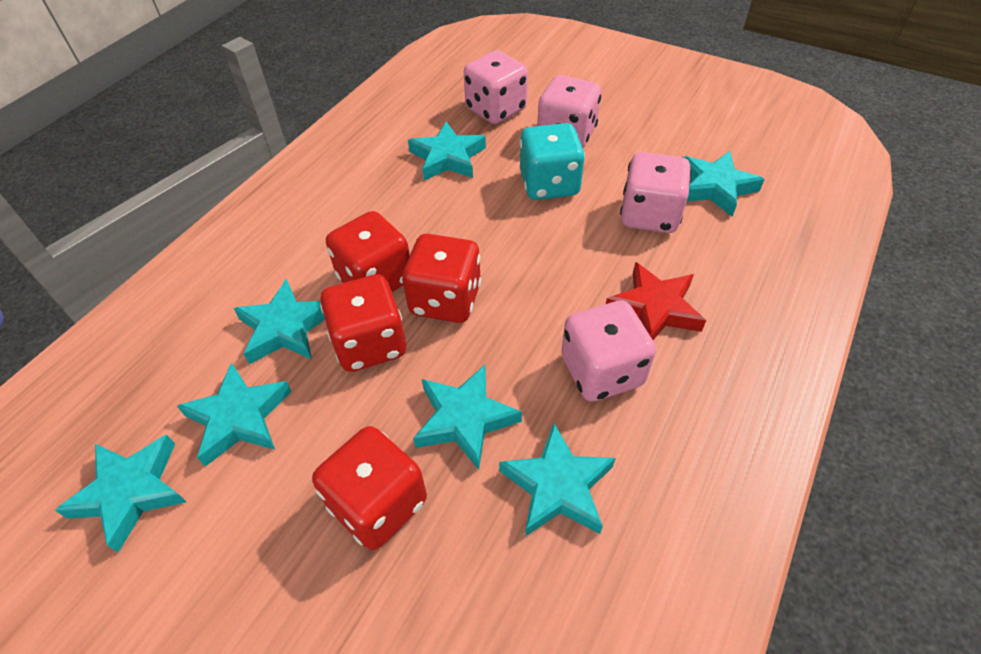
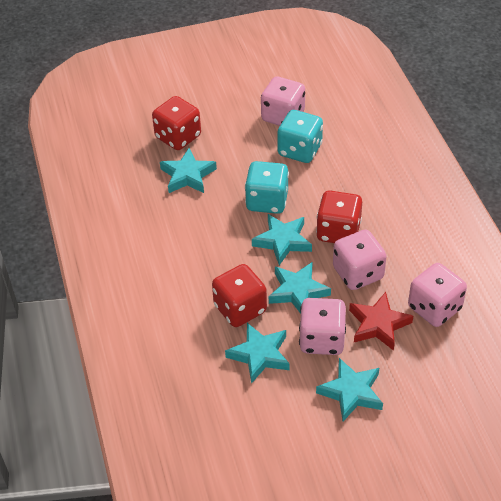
red dice: [312,426,427,550] [320,274,406,372] [326,211,410,292] [402,234,481,323] = 4 -> [152,96,201,150] [212,264,267,327] [316,191,362,243] = 3
turquoise dice: [520,123,585,200] = 1 -> [245,161,289,214] [277,110,323,163] = 2
turquoise star: [55,434,186,552] [177,362,292,467] [234,278,325,364] [408,122,486,180] [413,365,522,470] [499,423,616,537] [683,151,765,217] = 7 -> [160,148,217,193] [225,323,290,384] [252,214,312,265] [269,262,331,314] [316,358,383,422] = 5

